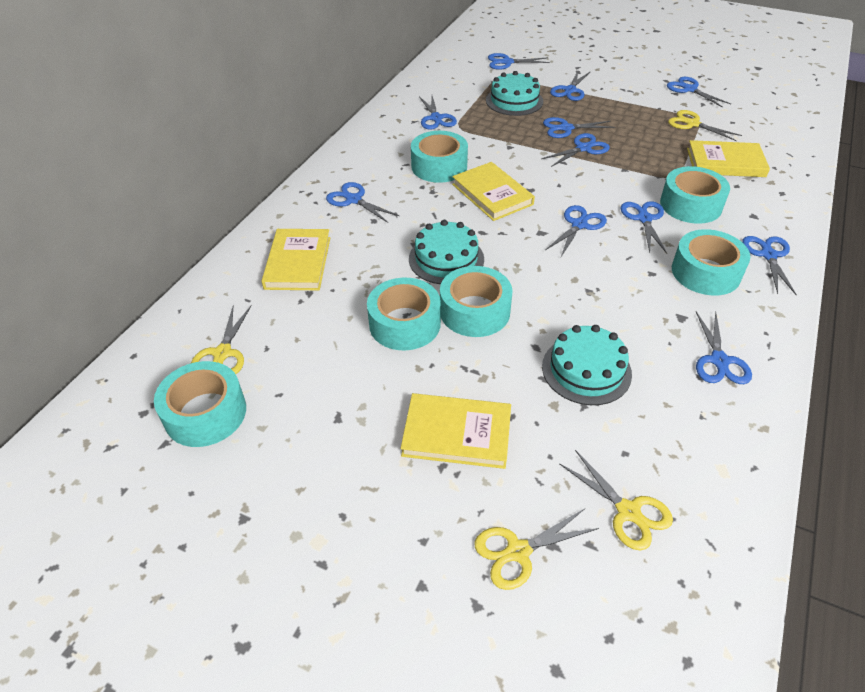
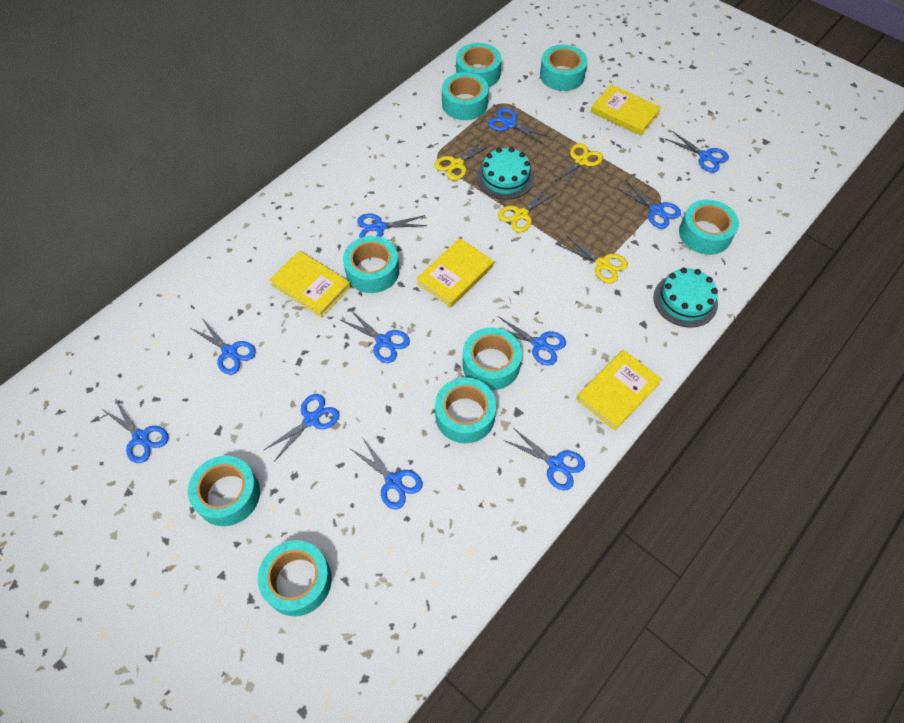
turquoise cake: [409,220,484,284] [486,71,543,116] [542,325,632,405] = 3 -> [477,147,534,200] [653,268,718,328] = 2
turquoise tape: [154,361,246,447] [367,278,441,350] [411,131,468,183] [440,266,513,337] [660,166,730,224] [672,229,750,295] = 6 -> [188,456,260,526] [258,540,332,616] [343,236,399,293] [435,378,497,443] [442,72,489,120] [456,43,501,87] [462,327,522,390] [540,45,588,91] [679,200,739,255] = 9

